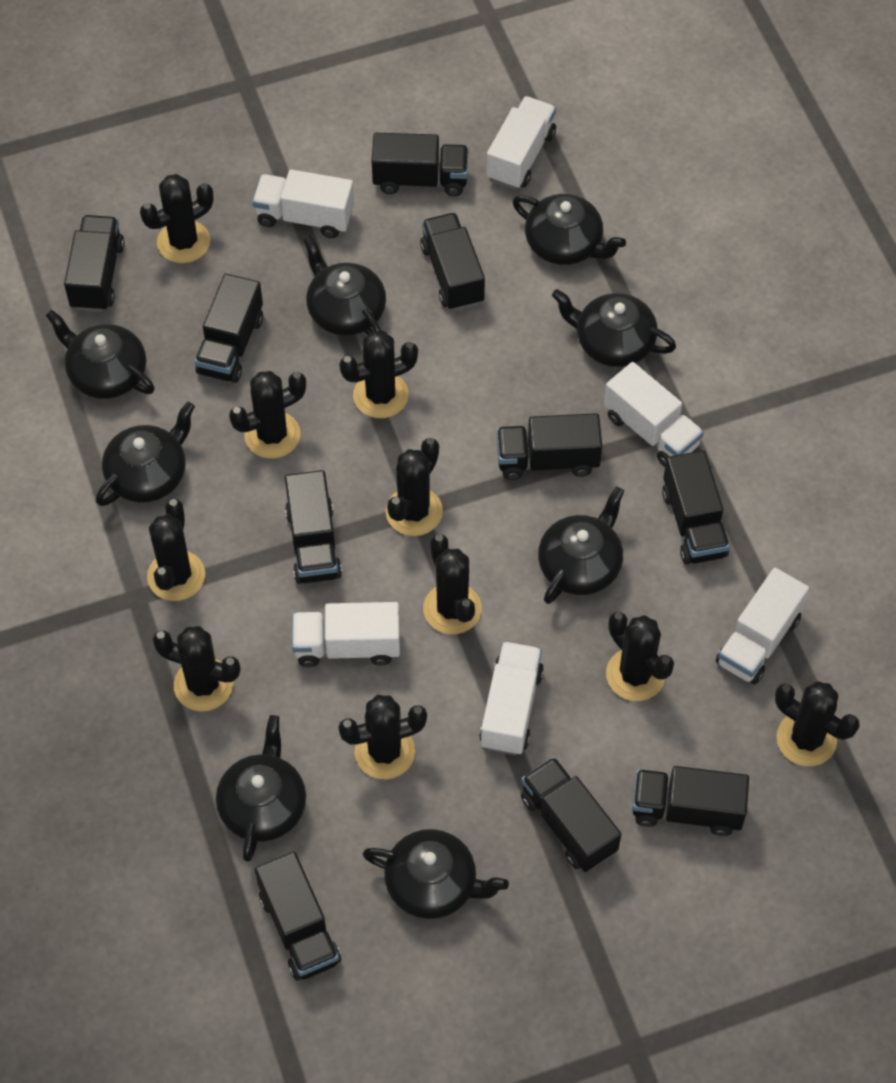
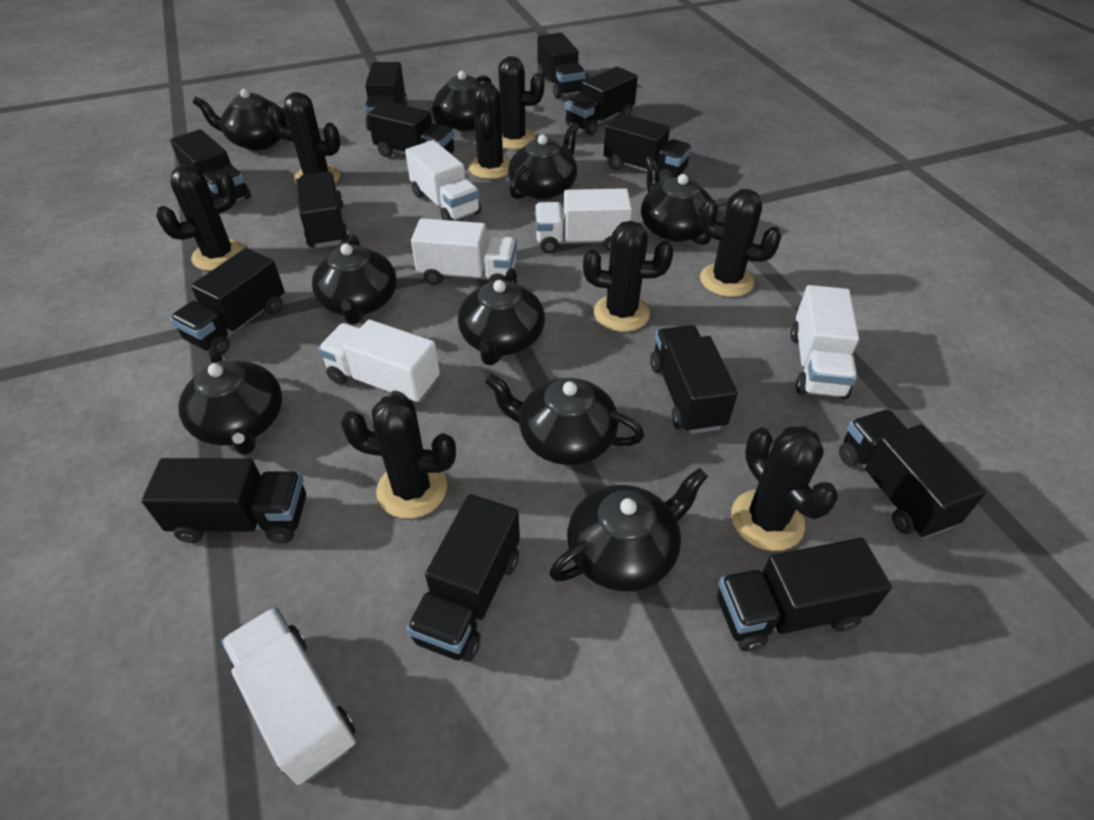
black cactus: [140,174,213,263] [147,499,205,601] [153,626,240,711] [229,371,306,459] [338,695,427,779] [339,331,418,418] [386,438,443,536] [423,534,482,634] [606,612,674,701] [775,681,860,766] = 10 -> [156,165,245,271] [267,92,340,185] [341,394,456,518] [468,82,510,179] [483,56,544,149] [583,221,673,332] [699,189,781,297] [731,426,838,551] = 8
black teapot: [45,310,155,399] [96,402,195,506] [216,715,306,862] [303,236,386,335] [363,829,509,919] [512,194,626,265] [538,486,624,604] [552,289,676,367] = 8 -> [178,347,282,455] [193,89,288,150] [312,235,397,324] [428,71,492,131] [458,268,545,365] [485,374,644,465] [508,122,579,200] [549,468,708,591] [641,156,712,245] = 9
black truck: [64,215,125,312] [195,274,263,383] [255,852,341,980] [285,470,342,584] [372,133,468,196] [420,213,485,311] [497,413,602,480] [521,757,621,872] [633,766,749,836] [662,450,730,564] = 10 -> [141,458,306,543] [170,129,251,201] [170,248,285,355] [296,171,349,248] [365,62,407,131] [368,101,455,157] [406,494,520,662] [537,33,586,99] [565,66,638,136] [604,113,692,184] [650,325,738,434] [717,538,892,652] [839,410,986,539] = 13

